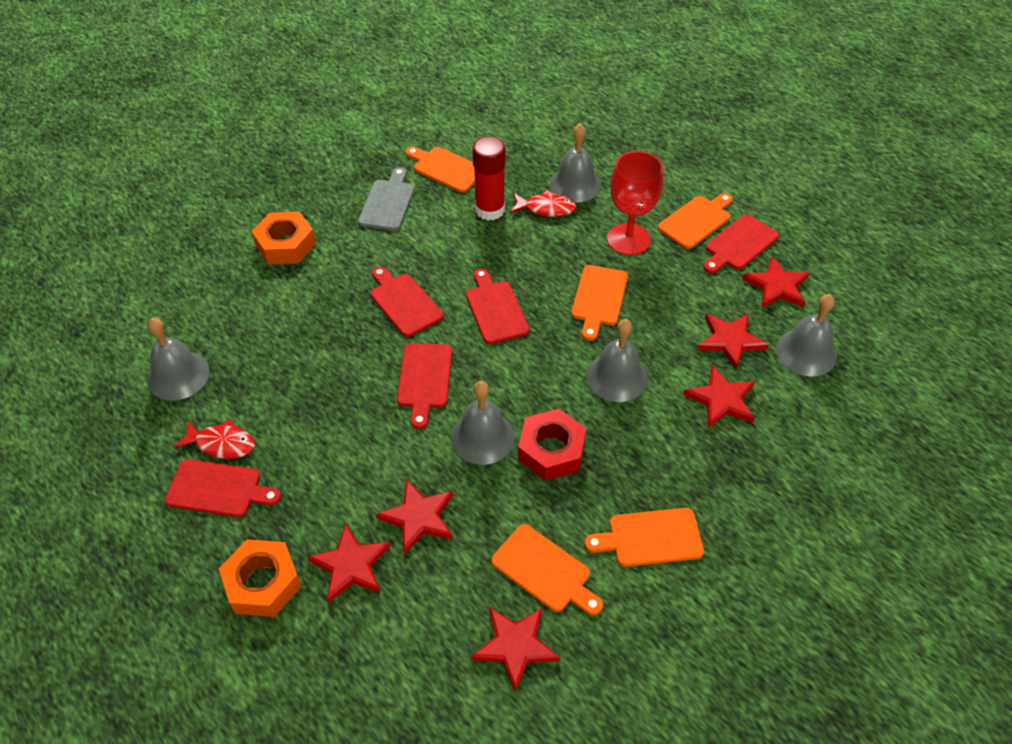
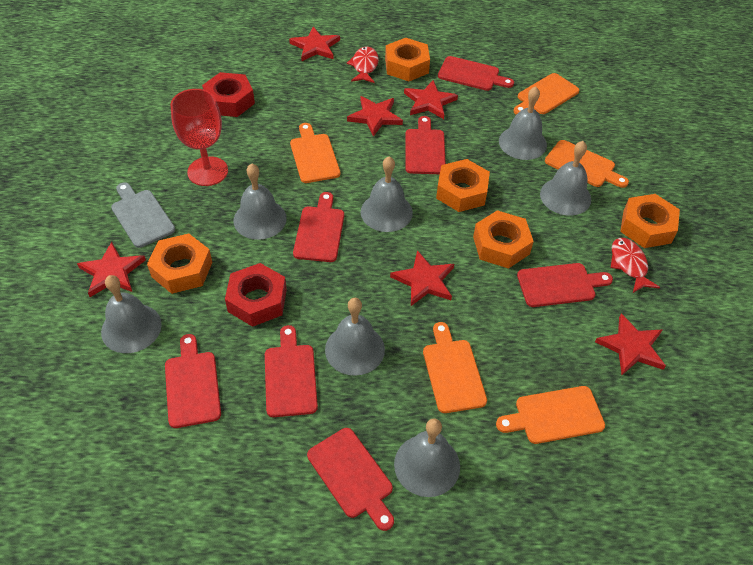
grey bell: [147,318,210,401] [451,381,515,465] [550,124,601,202] [587,319,648,402] [776,294,837,377] = 5 -> [101,275,162,353] [234,163,287,240] [325,298,385,376] [361,156,413,232] [394,418,460,497] [499,87,547,160] [540,141,591,216] = 7
orange nut: [219,539,302,617] [252,212,316,264] = 2 -> [147,234,212,294] [385,38,430,81] [436,159,490,212] [473,210,534,269] [620,194,680,248] = 5
red cutting board: [165,459,281,517] [370,266,443,337] [397,343,452,429] [466,268,530,344] [703,214,779,273] = 5 -> [165,334,221,428] [265,325,318,417] [293,192,344,262] [307,428,394,531] [405,116,446,174] [438,56,514,91] [517,263,613,307] = 7
red glue stick: [472,136,506,220] = 1 -> none = 0
red nut: [518,409,586,481] = 1 -> [202,72,255,117] [225,263,287,327] = 2

